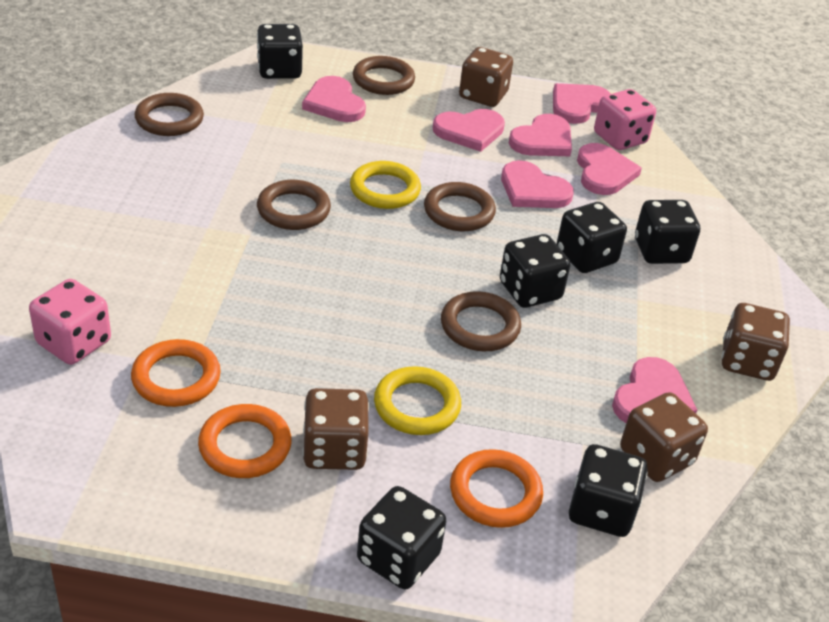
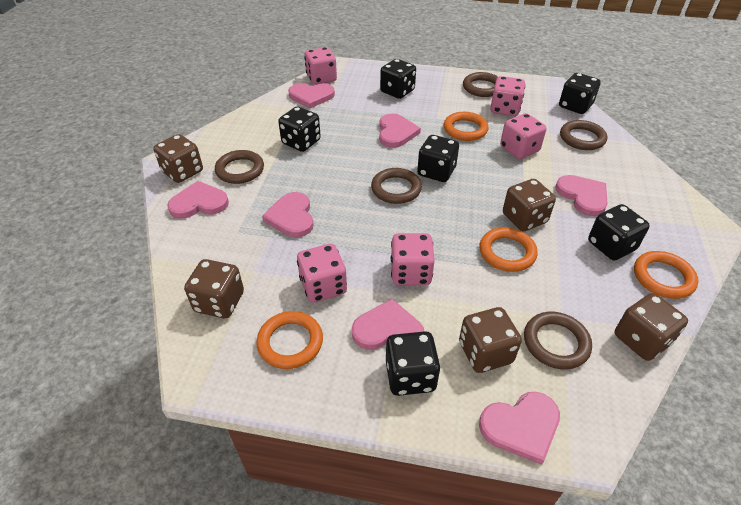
brown dice: [302,388,369,470] [459,47,513,107] [620,392,708,482] [722,303,790,381] = 4 -> [153,134,203,183] [184,259,244,318] [459,307,522,373] [503,179,556,231] [614,293,688,361] = 5
orange ring: [131,339,221,407] [198,404,292,478] [450,449,543,528] = 3 -> [256,311,323,369] [444,112,489,141] [480,227,538,272] [634,251,699,299] = 4
pink dice: [29,279,111,365] [594,89,656,150] = 2 -> [297,244,347,303] [304,47,337,85] [391,233,435,285] [490,76,525,116] [500,113,546,159] = 5
yellow ring: [350,161,421,209] [374,366,461,435] = 2 -> none = 0

